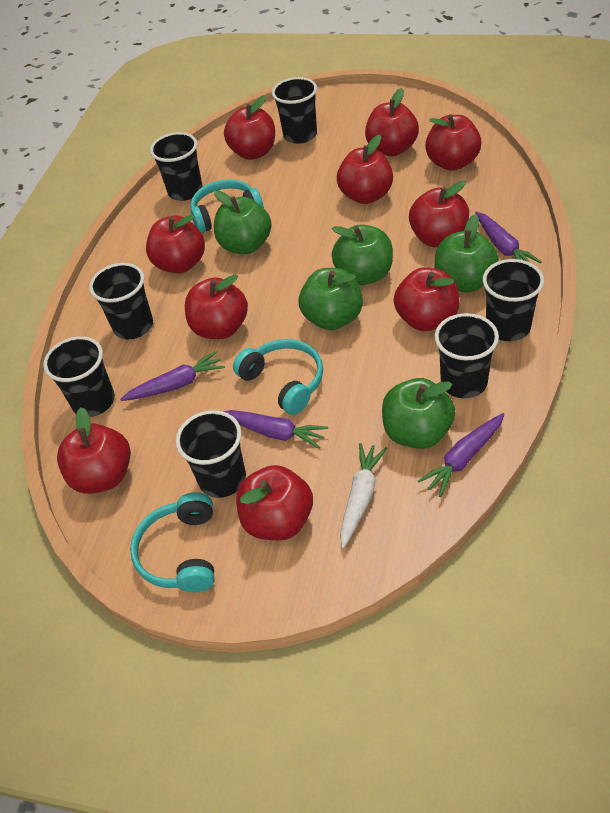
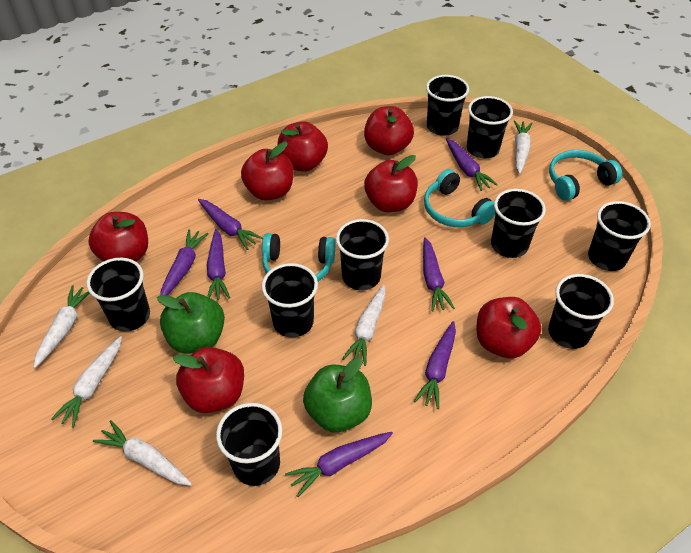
black cup: [43,336,115,417] [89,263,153,340] [150,132,203,201] [176,410,246,498] [272,77,317,144] [434,313,499,398] [483,259,544,341] = 7 -> [86,258,150,331] [216,403,282,486] [262,263,318,338] [336,219,389,290] [426,75,469,136] [467,96,513,158] [491,189,546,258] [548,274,614,349] [588,201,651,271] = 9
green apple: [214,190,272,254] [299,268,363,330] [332,225,393,285] [382,378,455,449] [435,214,499,293] = 5 -> [157,292,225,354] [303,357,372,432] = 2
purple carrot: [120,351,225,401] [223,410,328,449] [418,413,505,497] [475,212,542,263] = 4 -> [160,229,208,296] [198,199,263,250] [207,229,230,300] [285,432,393,497] [414,321,456,409] [423,237,455,311] [446,138,498,191] = 7
red apple: [57,407,131,494] [146,215,205,274] [185,275,248,339] [224,96,275,160] [236,465,313,540] [337,135,393,204] [365,88,419,156] [394,267,459,331] [409,180,469,247] [425,114,482,171] = 10 -> [88,212,148,262] [173,347,244,413] [241,142,294,201] [278,121,328,172] [364,106,414,155] [364,155,418,212] [477,297,541,358] = 7
white carrot: [340,443,387,548] = 1 -> [33,285,90,368] [51,336,122,428] [93,420,192,486] [342,285,386,366] [514,120,533,174] = 5

